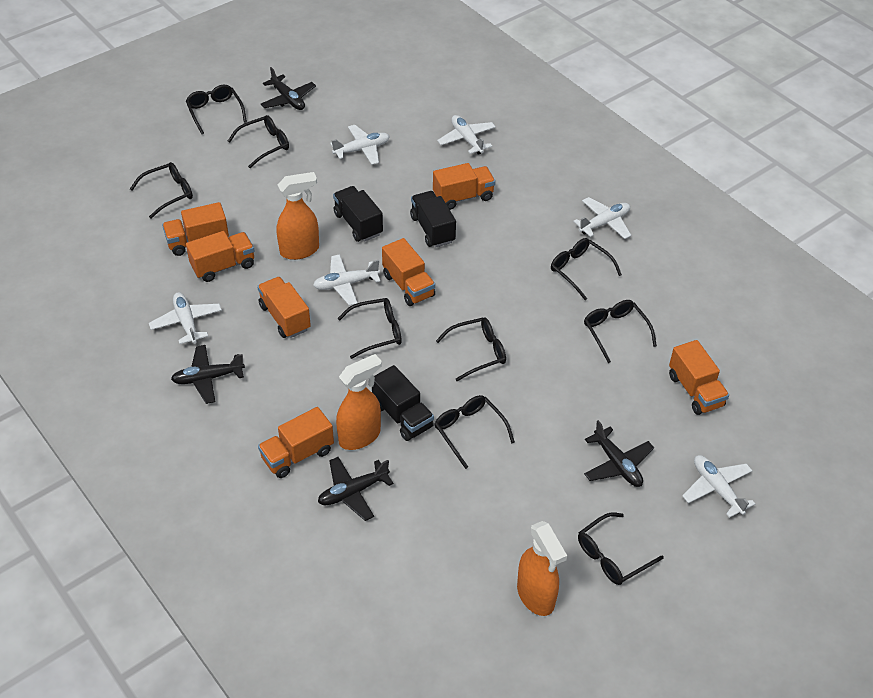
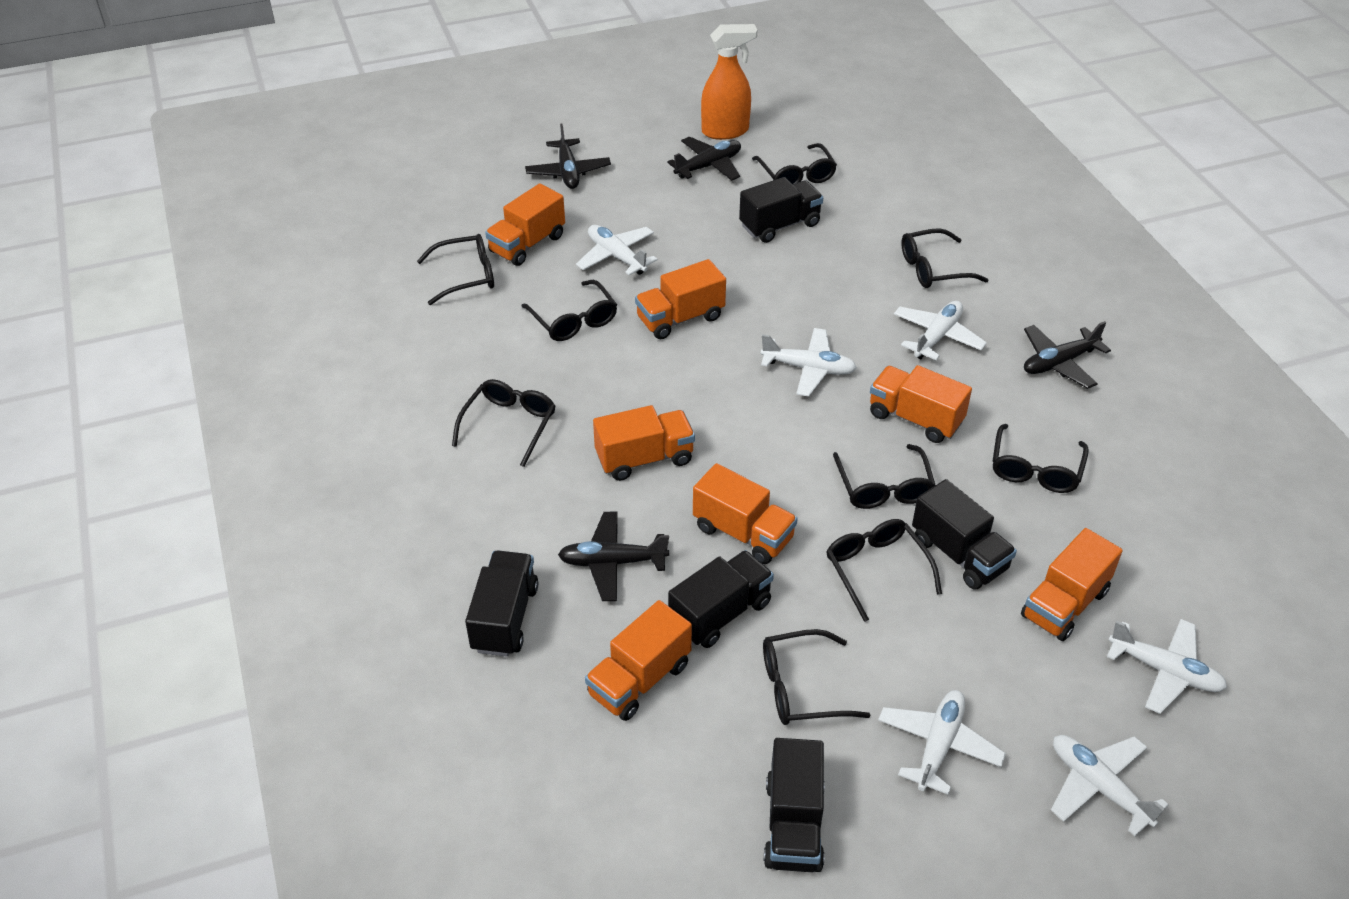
black truck: [333,186,383,242] [372,365,434,441] [410,191,456,247] = 3 -> [465,550,538,657] [668,550,774,648] [739,177,823,243] [764,738,825,872] [912,479,1017,590] = 5
orange spray bottle: [276,172,319,260] [336,354,382,450] [517,521,567,616] = 3 -> [701,24,757,140] = 1

